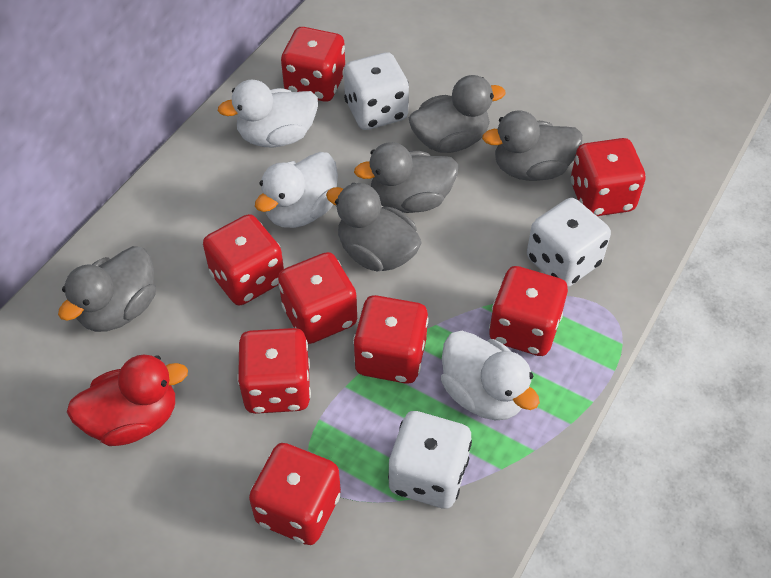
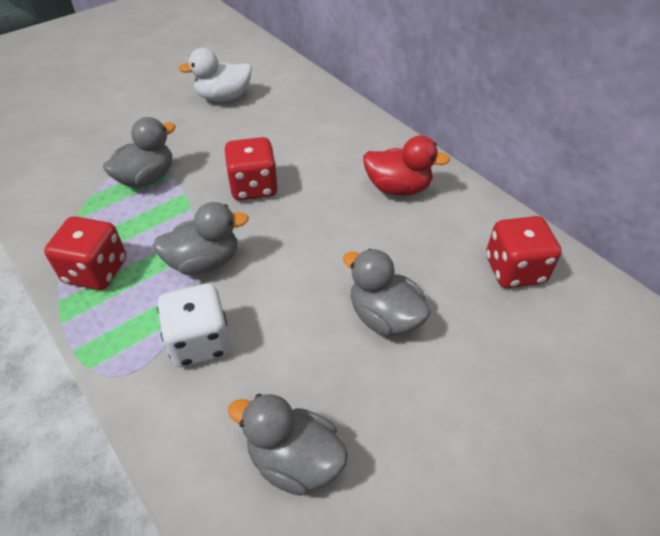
grey duck: [58,246,156,332] [326,183,421,271] [354,142,458,213] [409,75,506,153] [482,111,582,181] = 5 -> [103,117,176,188] [153,202,249,275] [228,394,348,496] [343,249,431,336] = 4
red dice: [203,214,284,305] [237,328,311,414] [249,443,341,545] [278,252,357,344] [281,27,345,102] [353,295,429,384] [489,266,568,356] [571,138,646,216] = 8 -> [44,216,126,290] [225,137,278,201] [486,216,562,288] = 3
white dice: [344,52,409,130] [388,411,472,509] [527,198,611,287] = 3 -> [157,283,231,367] = 1
white duck: [218,80,318,148] [255,152,338,228] [441,331,540,420] = 3 -> [179,48,252,102] = 1

